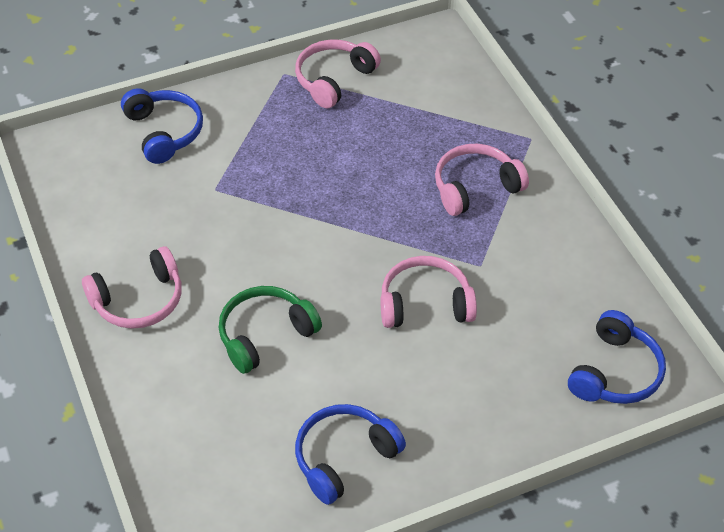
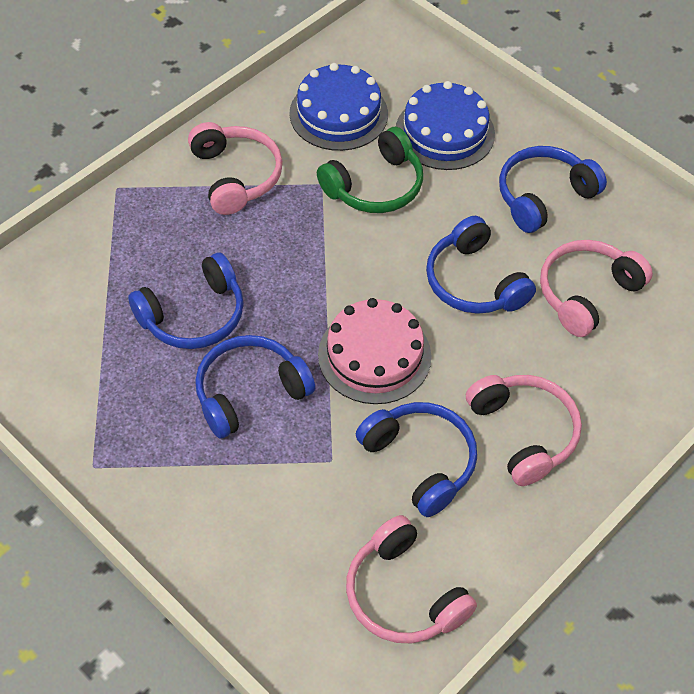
blue cake: none = 0 -> [289,63,388,151] [396,81,495,170] = 2
blue headphones: [121,88,203,164] [295,404,406,505] [568,310,666,404] = 3 -> [128,252,244,349] [195,335,315,439] [356,402,477,517] [426,216,536,314] [499,146,607,233] = 5
pink cake: none = 0 -> [318,298,431,404] = 1

